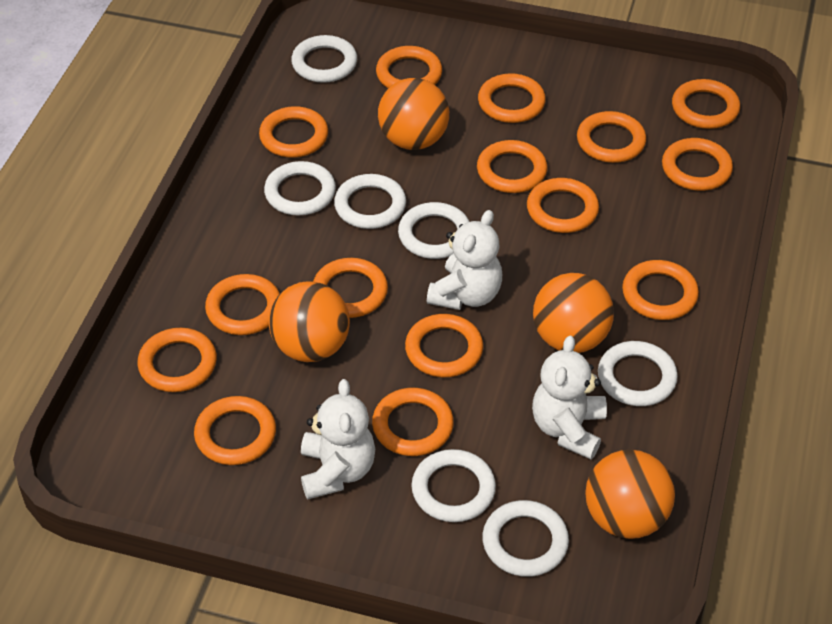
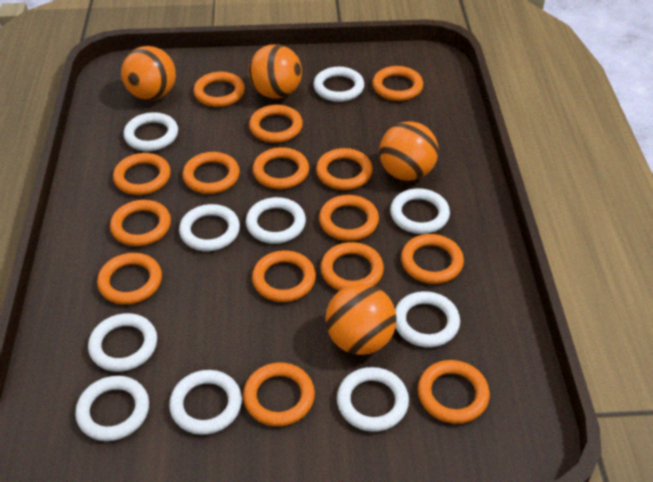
white ring: [264,161,336,216] [291,35,357,83] [334,174,406,229] [398,202,469,259] [411,449,496,522] [482,500,569,577] [598,341,678,406] = 7 -> [75,376,149,441] [88,313,157,372] [123,112,178,151] [169,370,242,435] [179,204,240,251] [246,197,306,244] [313,67,364,102] [337,367,409,432] [390,188,450,234] [395,291,460,347] = 10
white teddy bear: [301,379,375,500] [427,210,502,310] [532,336,607,459] = 3 -> none = 0

